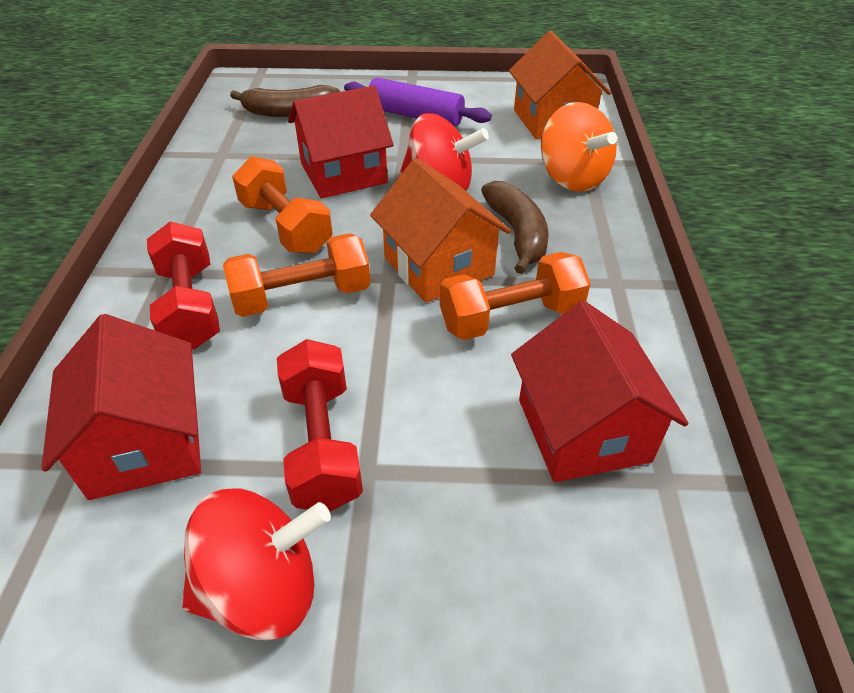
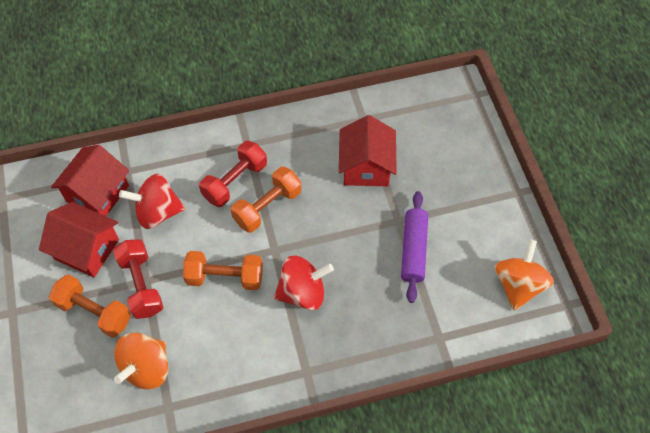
brown banana: [230,85,341,117] [481,181,549,274] = 2 -> none = 0
orange house: [370,158,511,303] [509,31,611,139] = 2 -> none = 0
orange spinning top: [541,102,617,192] = 1 -> [114,333,168,389] [495,239,554,311] = 2

